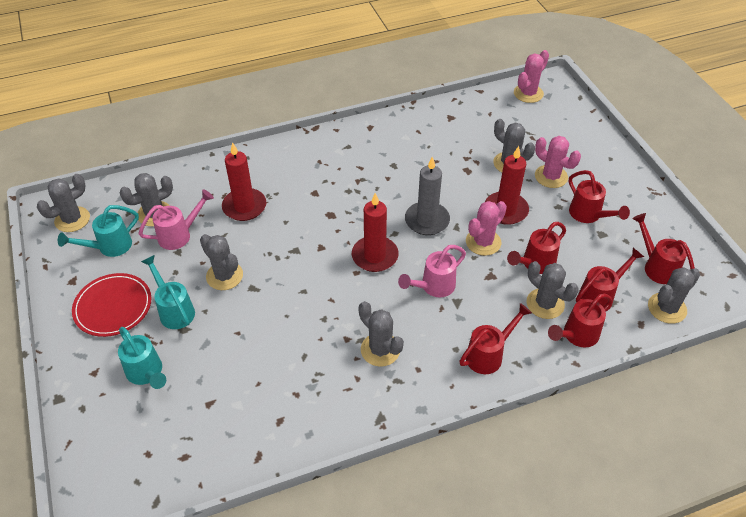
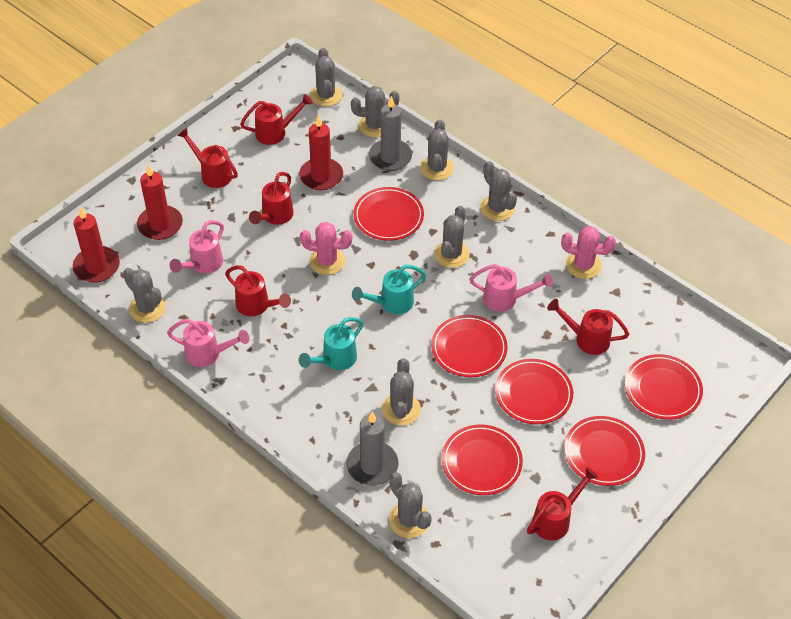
grey cactus: [37,174,90,232] [120,173,173,226] [200,234,243,290] [359,301,404,367] [493,119,535,172] [527,261,579,319] [648,267,700,324] = 7 -> [123,268,166,323] [310,48,342,107] [351,86,399,137] [382,358,421,426] [389,472,432,538] [420,120,454,180] [434,206,470,268] [480,161,517,221] = 8
grey candle: [405,156,450,235] = 1 -> [346,412,399,486] [369,96,412,171] = 2
pink cactus: [466,201,507,256] [514,50,549,103] [535,136,581,188] = 3 -> [300,222,352,275] [561,226,616,279] = 2
pink watering can: [138,190,214,250] [398,245,466,297] = 2 -> [167,319,249,367] [170,220,224,273] [469,264,553,312] = 3
red plate: [72,273,151,337] = 1 -> [354,187,424,241] [431,315,508,377] [442,424,523,495] [495,359,573,424] [564,416,645,486] [625,354,703,420] = 6
turquoise watering can: [58,205,139,257] [118,327,166,389] [141,255,195,329] = 3 -> [299,317,364,370] [352,265,426,314] = 2

